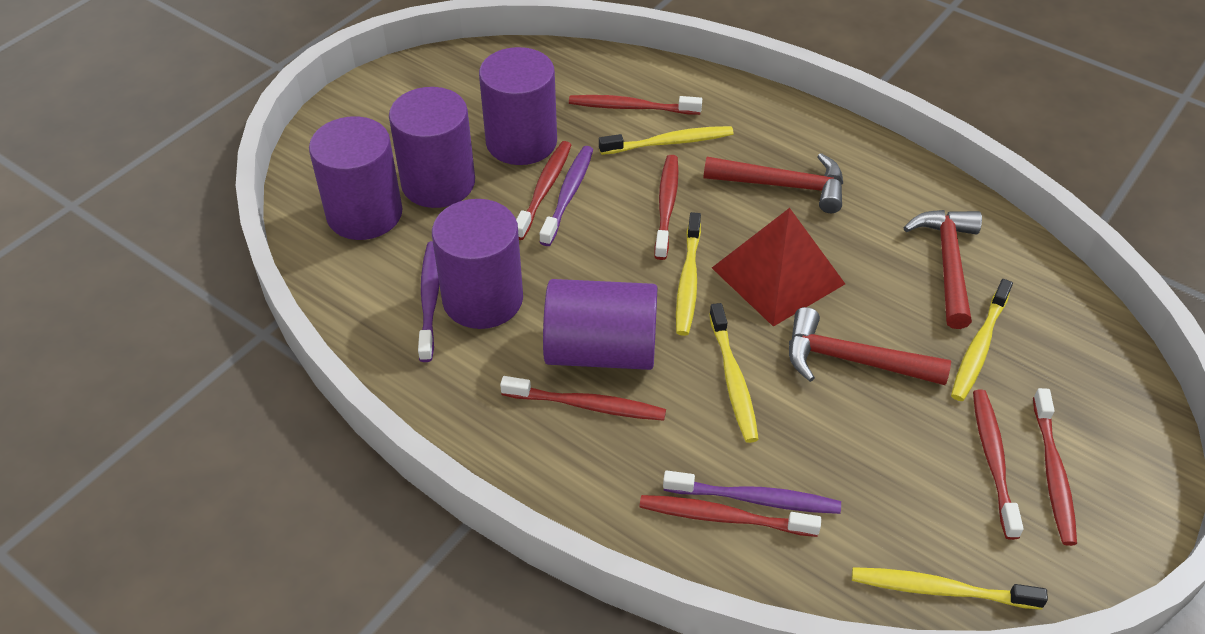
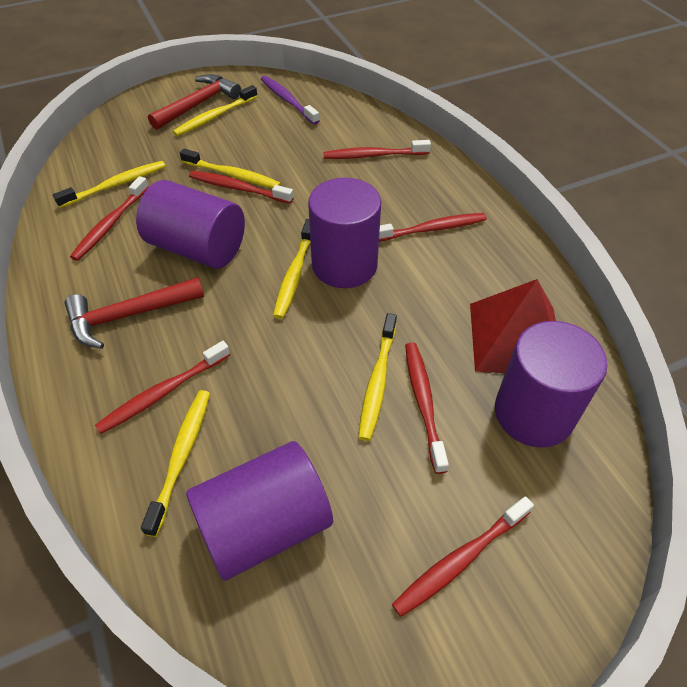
purple cylinder: [309,116,403,240] [389,87,475,208] [432,199,523,329] [479,47,557,165] [543,279,657,370] = 5 -> [136,180,245,269] [186,441,333,581] [308,178,381,288] [495,321,607,448] = 4
purple toothbrush: [418,241,439,362] [539,146,593,246] [663,471,841,514] = 3 -> [261,76,320,125] = 1
red hammer: [704,153,843,213] [789,307,951,385] [903,210,982,329] = 3 -> [64,277,204,349] [148,74,241,130] = 2
yellow toothbrush: [599,126,734,155] [676,212,701,336] [709,303,759,443] [852,567,1048,610] [951,279,1013,401] = 5 -> [53,161,166,208] [141,390,210,537] [173,85,258,136] [180,149,281,188] [273,219,311,319] [358,313,397,441] = 6

